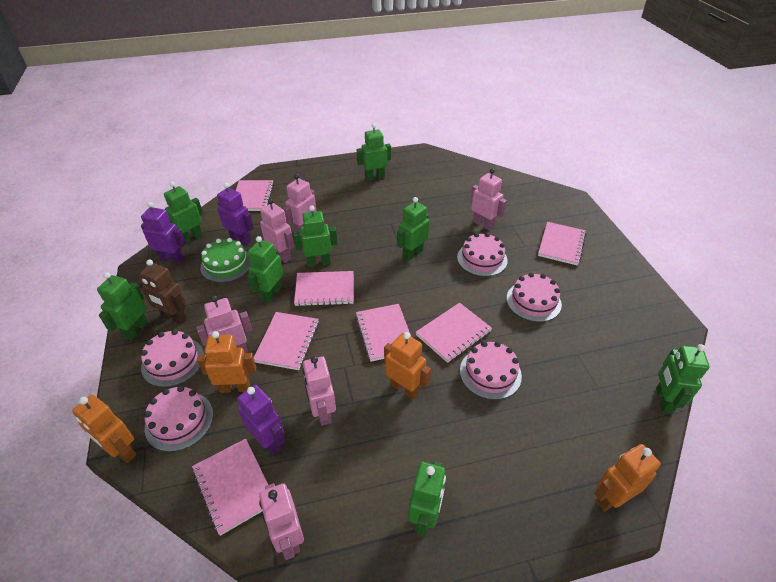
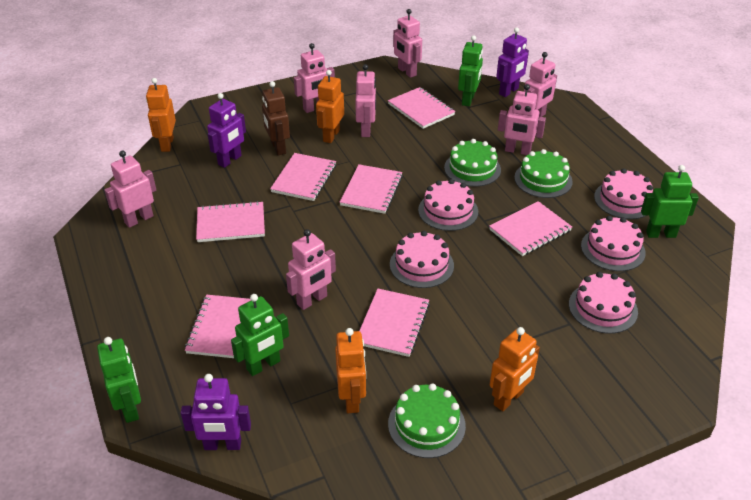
green cake: [200,238,252,283] = 1 -> [388,383,466,458] [444,139,501,187] [514,149,573,198] = 3
green robot: [97,272,148,341] [164,182,203,244] [247,236,283,303] [293,206,337,267] [357,123,391,181] [397,197,430,261] [408,461,446,536] [656,344,709,414] = 8 -> [97,337,141,423] [231,294,289,376] [458,35,483,106] [641,165,699,238] = 4
pink robot: [196,295,252,353] [259,483,304,560] [260,199,294,263] [283,174,316,237] [302,356,336,426] [470,168,507,231] = 6 -> [104,150,156,228] [286,229,336,310] [294,43,335,113] [355,64,376,137] [393,9,422,78] [498,84,546,155] [524,52,557,117] = 7

